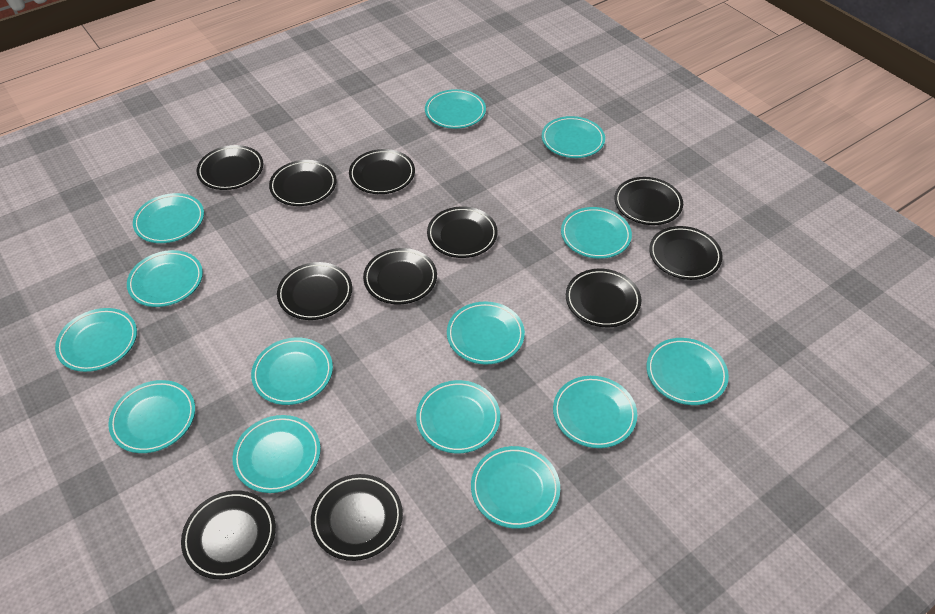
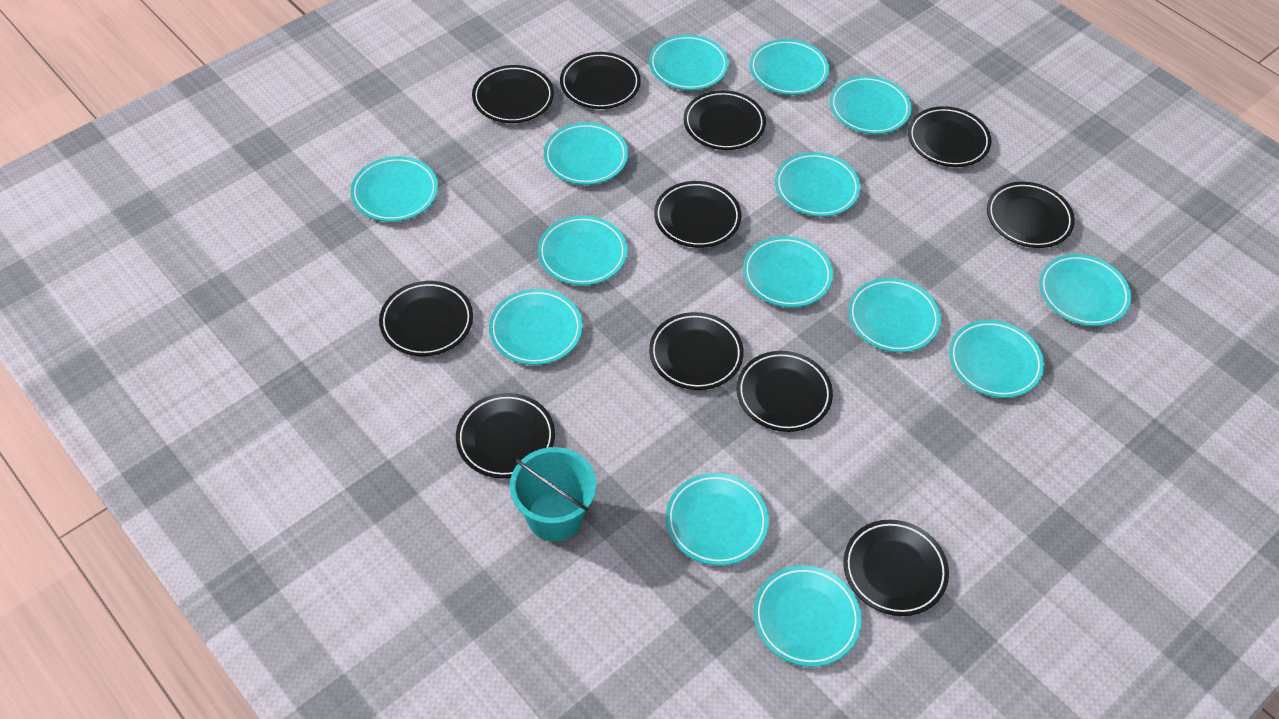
turquoise bucket: none = 0 -> [510,447,596,542] = 1

